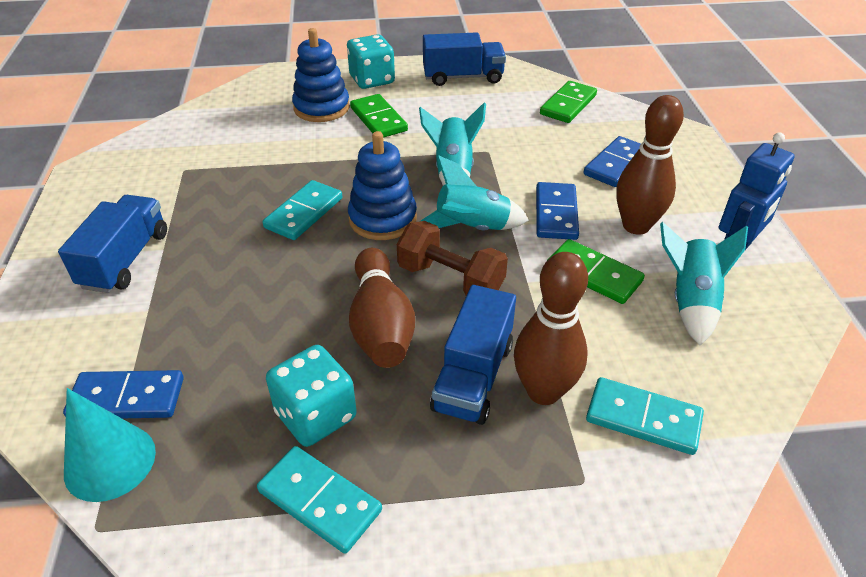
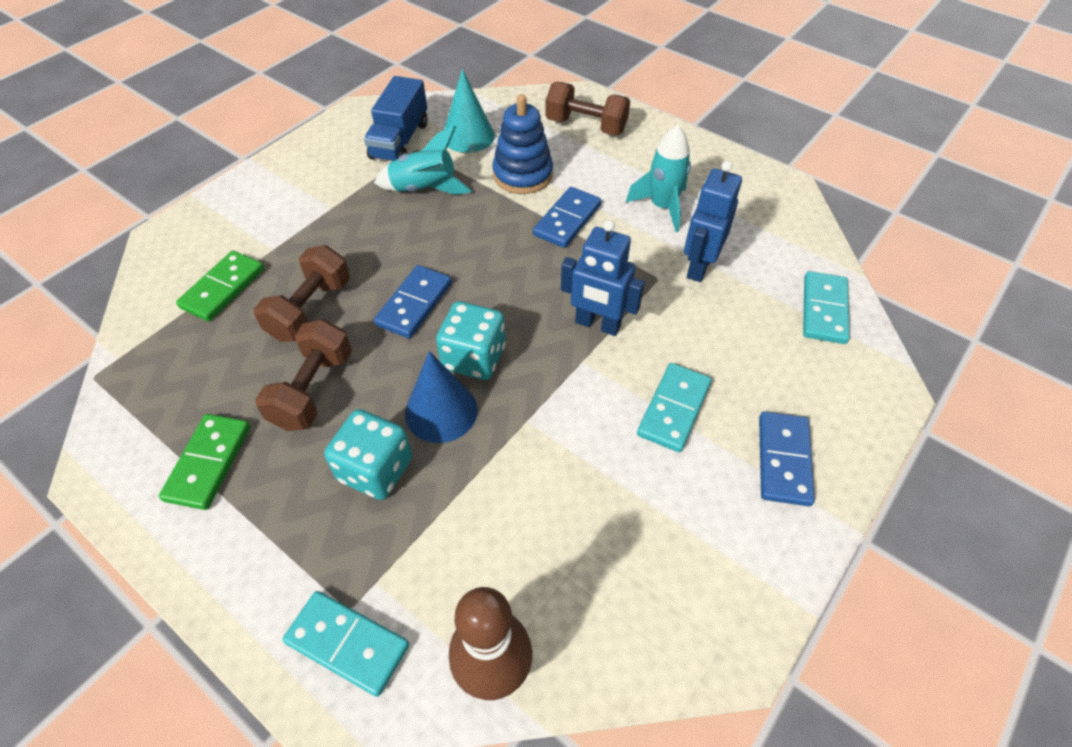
blue cone: none = 0 -> [405,351,478,443] = 1
blue robot: [719,132,795,250] = 1 -> [561,220,644,336] [684,161,742,282] = 2
blue stacking toy: [292,28,350,122] [348,131,417,240] = 2 -> [492,94,553,194] = 1
blue truck: [58,195,167,293] [423,32,506,86] [430,285,516,425] = 3 -> [364,76,427,161] = 1
brown bowling pin: [349,248,415,368] [514,252,588,405] [616,95,684,235] = 3 -> [449,587,533,700] = 1
brown dumbbell: [397,221,508,296] = 1 -> [254,245,350,342] [255,319,352,431] [545,82,630,136] = 3
green domino: [350,94,408,138] [540,81,597,123] [548,239,645,304] = 3 -> [159,414,250,510] [176,251,264,322] = 2
turquoise rocket: [419,102,486,185] [421,155,529,231] [660,222,748,345] = 3 -> [374,126,472,195] [626,125,691,232] = 2

